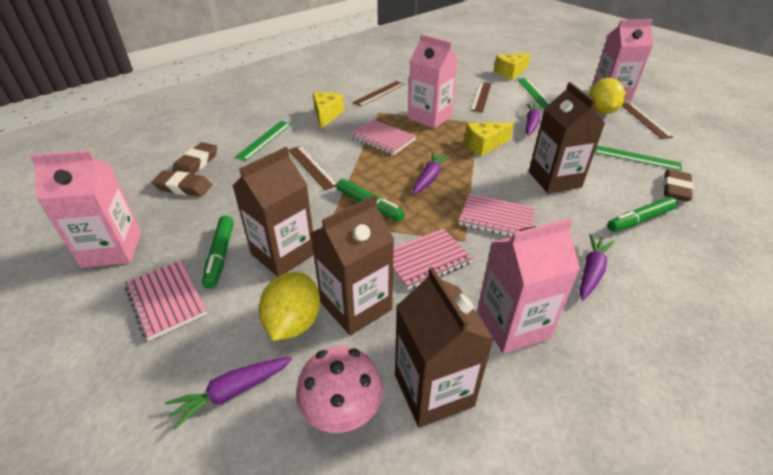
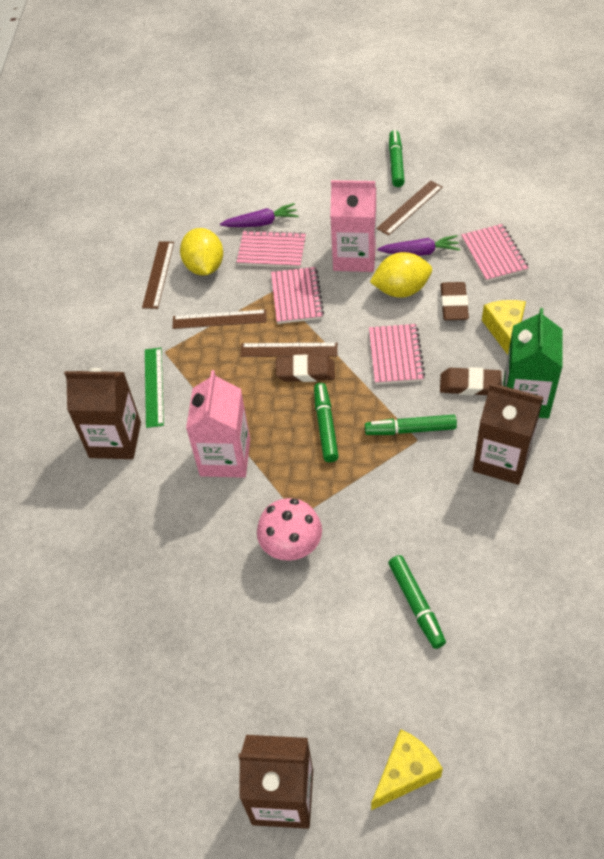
brown carton: [232,147,314,277] [311,195,394,336] [395,267,494,428] [529,82,605,193] = 4 -> [64,368,141,459] [238,735,313,829] [473,383,543,485] = 3
green carton: none = 0 -> [503,308,563,418] = 1
green marker: [202,215,234,289] [337,179,405,221] [607,197,677,232] = 3 -> [314,383,339,462] [365,415,457,435] [388,555,446,649] [389,130,405,187] = 4
green ruler: [235,121,292,161] [517,78,551,108] [595,146,682,171] = 3 -> [145,348,164,428] = 1
pink carton: [30,150,141,268] [408,34,458,129] [477,219,580,354] [591,19,653,101] = 4 -> [186,370,250,478] [330,180,376,272] = 2
purple carrot: [165,357,292,430] [413,152,451,195] [526,103,543,136] [580,234,614,300] = 4 -> [220,203,299,227] [378,235,460,256] = 2
yellow cheese: [313,92,344,129] [465,123,514,156] [494,53,531,80] = 3 -> [371,729,443,810] [482,300,526,355] = 2

